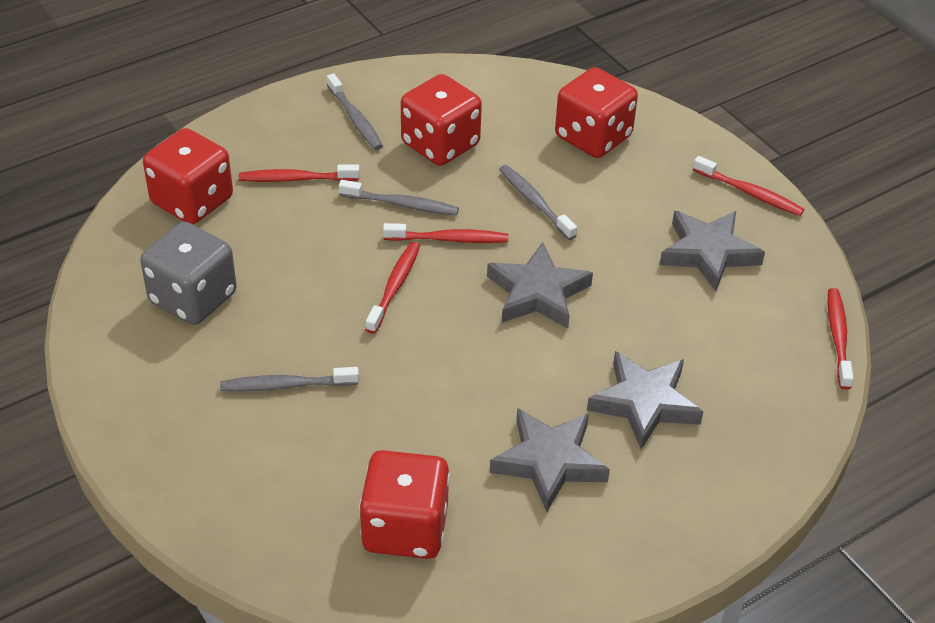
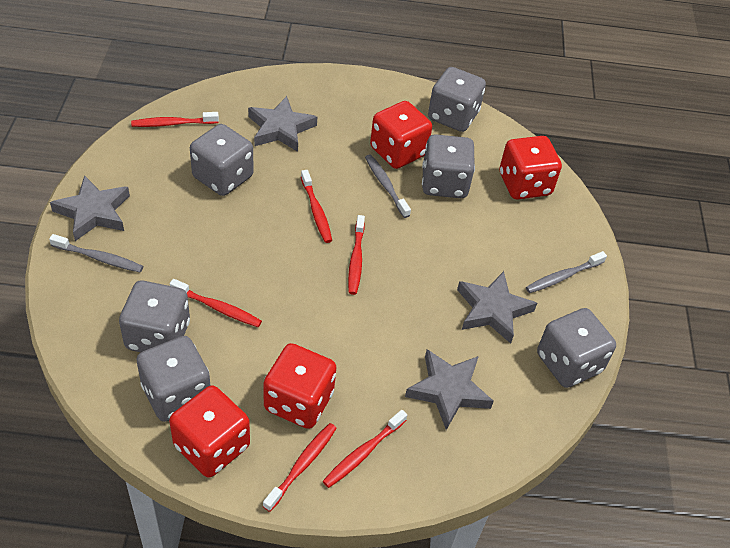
grey dice: [140,222,237,325] = 1 -> [119,281,190,352] [137,336,210,422] [190,124,254,196] [422,134,475,198] [428,67,486,132] [537,308,616,388] = 6
grey toothbrush: [220,367,359,392] [327,73,383,150] [339,180,459,216] [499,165,577,240] = 4 -> [49,234,143,272] [365,155,411,218] [526,251,607,293] = 3
red toothbrush: [239,164,360,182] [365,242,420,334] [383,223,508,243] [693,156,804,216] [828,288,854,389] = 5 -> [131,112,219,127] [170,279,262,327] [263,423,337,512] [301,170,332,243] [323,410,407,488] [348,215,365,295] = 6

